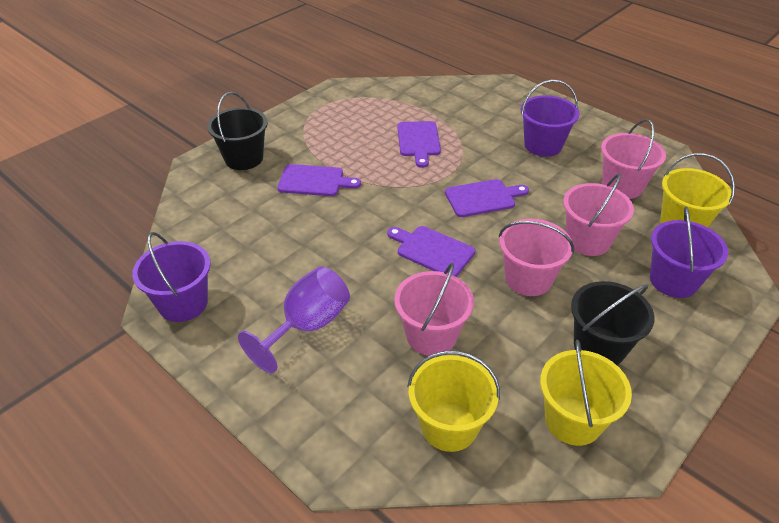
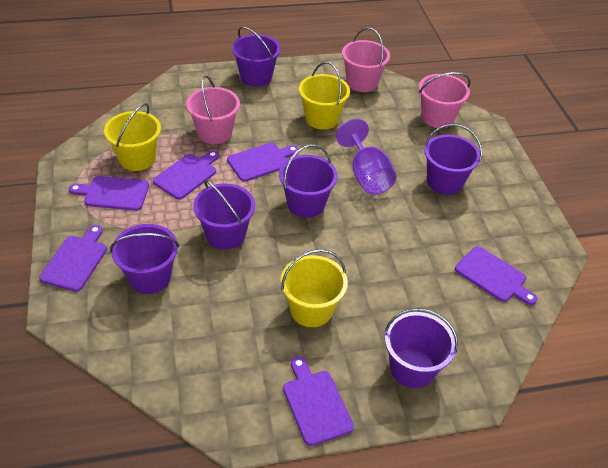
black bucket: [207,92,268,170] [571,281,654,365] = 2 -> none = 0
pink bucket: [394,263,474,356] [499,219,574,296] [563,174,634,256] [601,119,666,199] = 4 -> [186,75,240,144] [342,27,390,92] [419,72,470,128] = 3
purple bucket: [132,232,211,322] [521,80,580,157] [650,207,728,298] = 3 -> [110,224,179,294] [193,179,255,250] [232,26,281,87] [279,144,338,218] [385,308,458,388] [425,124,482,195] = 6
purple cutting board: [277,164,361,196] [387,226,475,277] [397,121,441,168] [445,179,529,217] = 4 -> [39,225,107,292] [69,176,149,211] [153,150,219,199] [227,143,299,182] [283,356,354,446] [455,246,537,305] = 6

